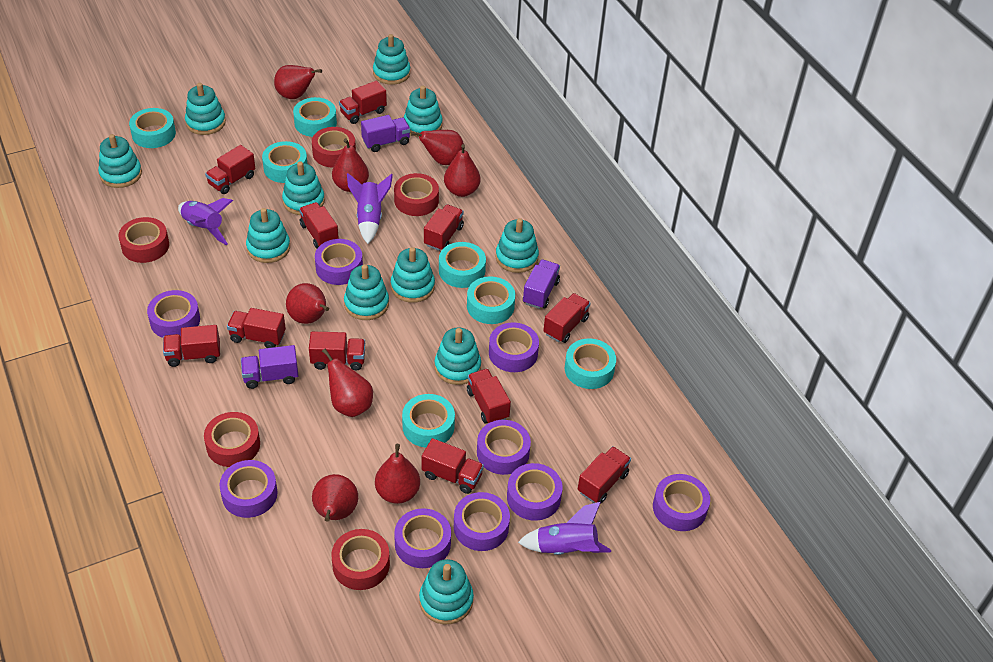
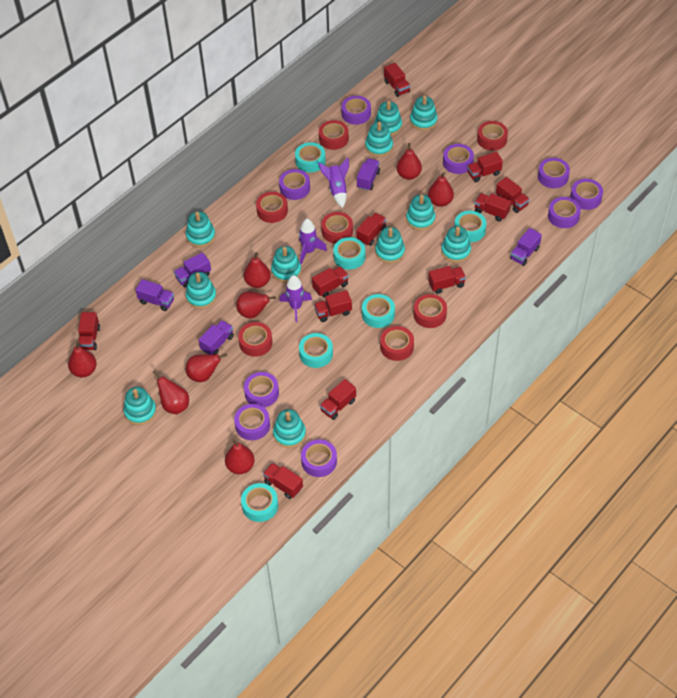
purple truck: [241,345,299,389] [361,115,411,152] [523,259,560,309] = 3 -> [136,279,174,311] [174,252,211,288] [199,320,234,355] [357,158,380,191] [510,228,542,266] = 5
red tape: [118,217,169,263] [204,412,260,467] [312,127,356,168] [331,529,390,590] [394,173,439,216] = 5 -> [238,322,273,357] [256,192,288,223] [319,120,349,150] [321,212,353,244] [380,326,414,361] [413,294,447,328] [477,121,508,151] = 7
turquoise tape: [129,108,176,148] [262,141,307,183] [293,97,337,137] [402,394,455,447] [439,242,486,288] [467,276,515,324] [565,338,616,389] = 7 -> [241,483,278,522] [295,142,326,172] [299,333,333,368] [333,237,365,270] [362,294,395,328] [454,211,486,242] = 6

